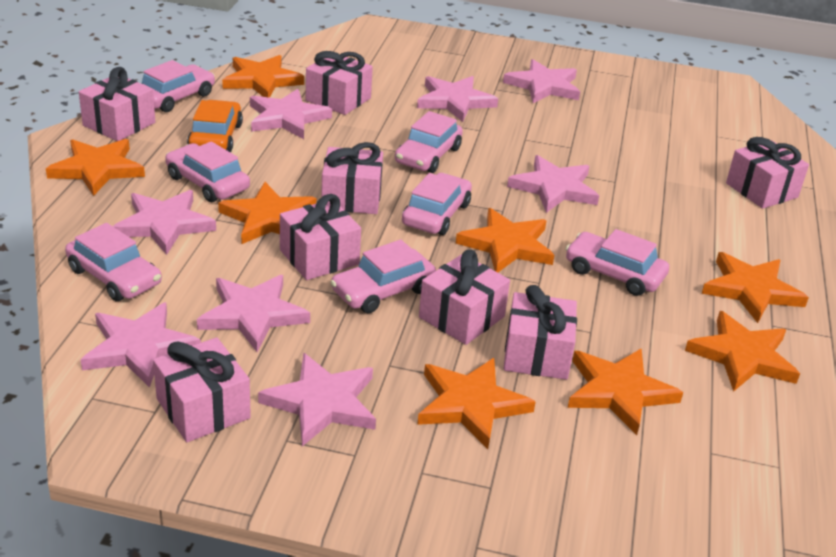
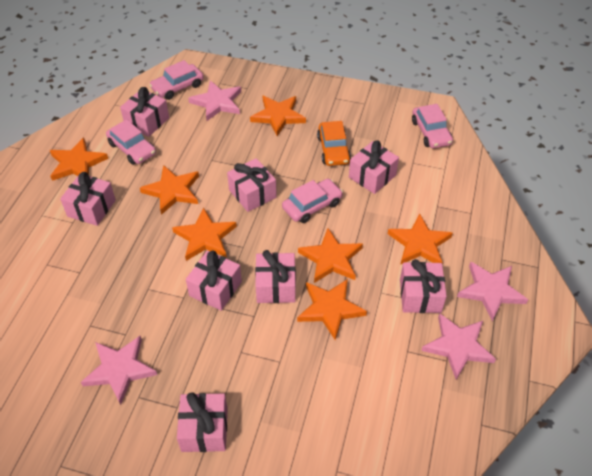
orange star: [46,139,145,196] [218,182,316,244] [222,55,304,98] [417,358,536,449] [456,208,554,273] [568,348,683,435] [685,311,800,392] [702,252,809,323] = 8 -> [50,137,108,181] [140,165,199,215] [172,207,237,261] [250,96,306,136] [297,279,367,340] [298,228,363,283] [388,213,453,265] = 7
pink car: [65,223,162,301] [142,60,215,112] [165,141,250,202] [331,239,436,313] [395,111,463,173] [402,173,472,235] [566,229,669,296] = 7 -> [106,119,156,165] [149,60,204,100] [282,179,343,223] [412,104,453,148] = 4
pink star: [81,302,201,388] [113,190,216,255] [197,275,310,352] [250,89,332,139] [258,353,376,446] [417,76,498,122] [503,59,580,103] [507,155,599,213] = 8 -> [81,336,157,405] [188,80,241,121] [421,313,496,380] [457,262,528,322] = 4

